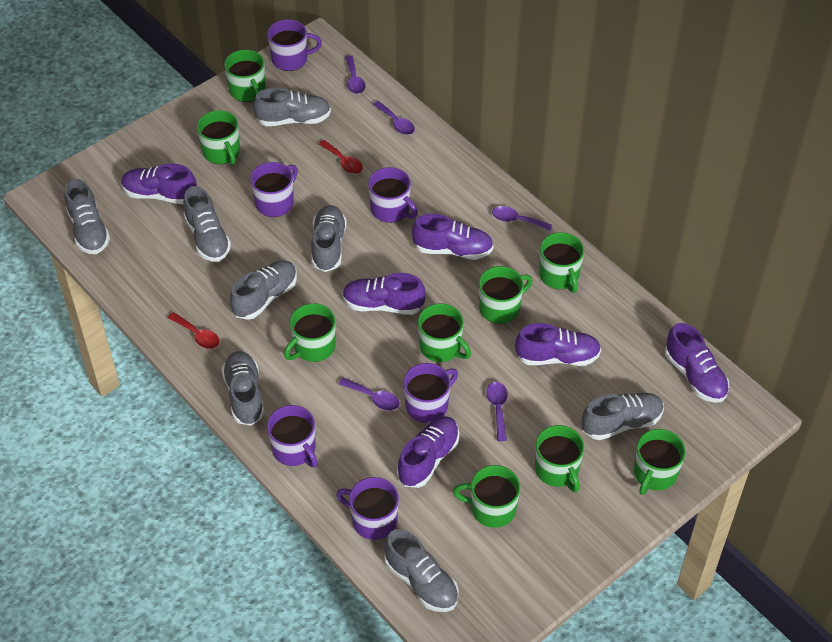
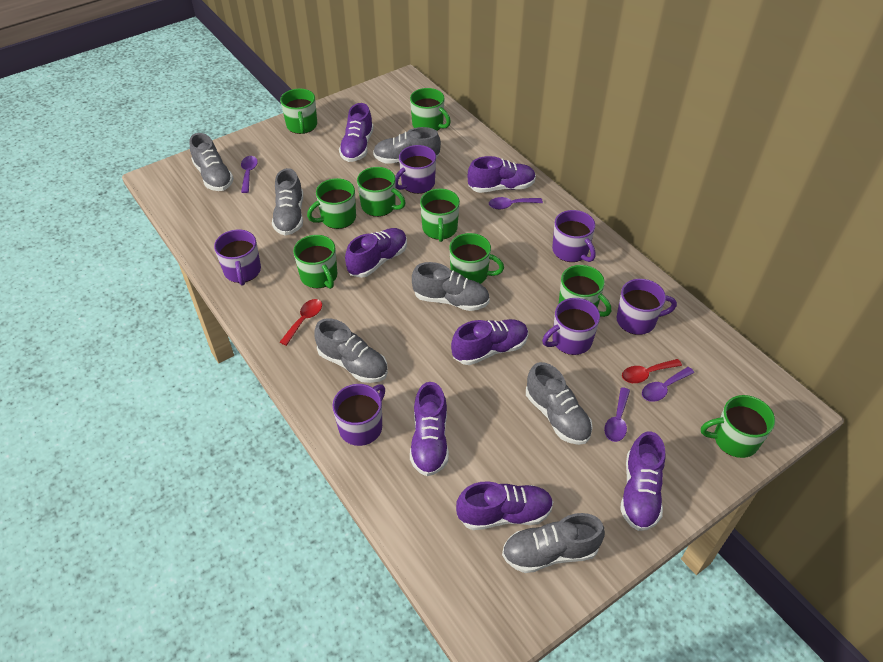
grey shoe: [64,179,110,254] [184,186,231,262] [222,351,265,425] [230,261,297,320] [253,87,331,126] [311,205,347,272] [384,529,459,612] [582,393,664,440] = 8 -> [190,133,234,191] [272,168,303,236] [314,318,388,383] [373,127,441,163] [412,262,490,311] [502,513,605,573] [526,362,593,445] = 7
purple shoe: [121,163,197,204] [342,273,426,315] [397,416,459,488] [412,214,493,260] [515,323,601,366] [665,323,729,403] = 6 -> [339,103,374,162] [345,228,407,278] [410,382,449,476] [451,319,528,365] [456,481,553,530] [468,156,536,193] [620,431,665,531] = 7
purple spoon: [339,378,400,411] [345,55,366,94] [373,101,415,135] [486,382,508,441] [492,206,553,231] = 5 -> [241,156,258,193] [489,197,543,209] [604,387,630,442] [642,367,694,402] = 4

